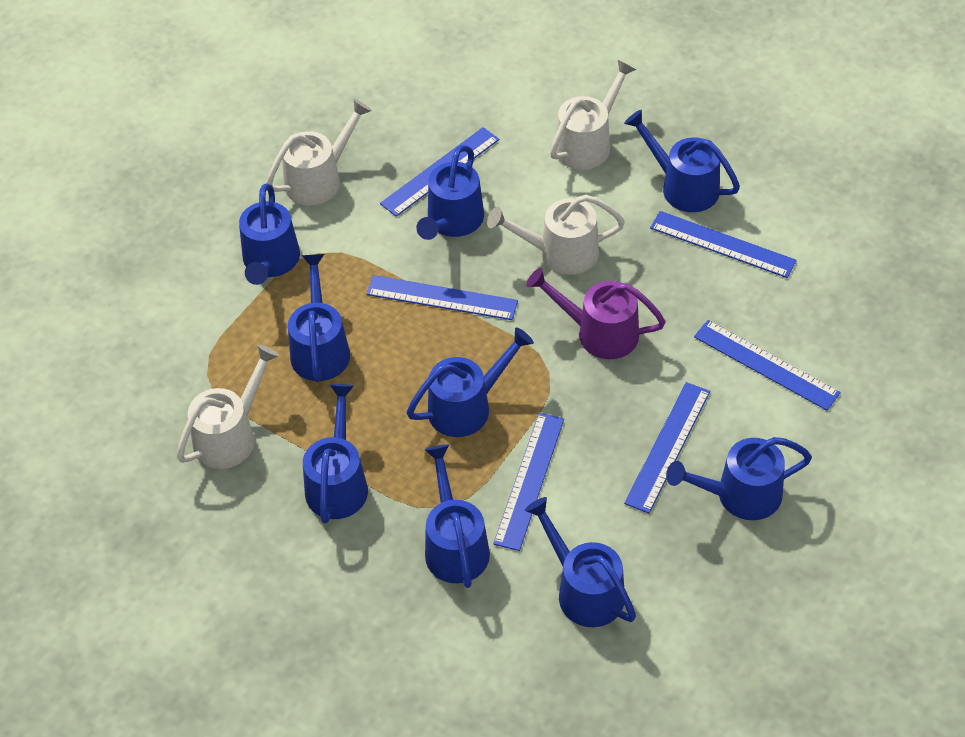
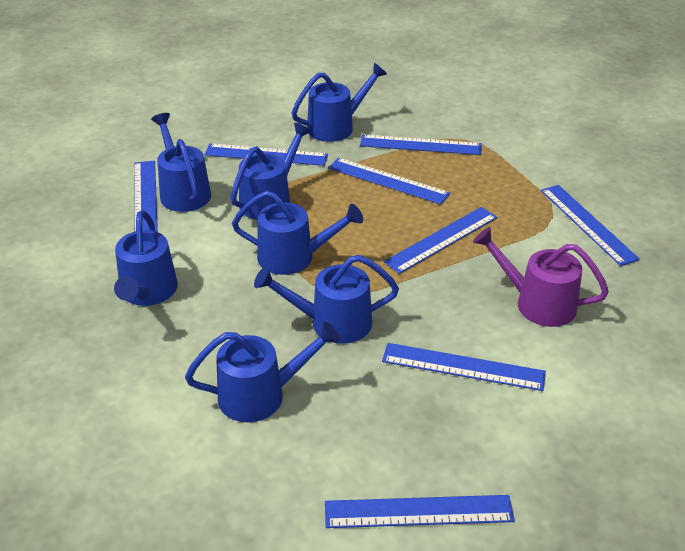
blue ruler: [367,275,518,320] [380,127,499,217] [493,413,564,551] [624,382,710,513] [650,211,797,278] [694,320,841,410] = 6 -> [134,161,158,232] [204,143,328,166] [325,495,515,528] [328,158,450,205] [360,135,482,155] [382,343,546,391] [384,207,497,274] [541,185,640,266] = 8
blue watering can: [239,184,300,285] [288,254,350,382] [303,384,368,523] [407,327,534,437] [416,145,484,240] [425,444,490,588] [525,497,636,627] [624,110,740,212] [666,437,812,520] = 9 -> [114,210,178,306] [151,113,211,212] [185,321,340,422] [230,122,312,220] [232,191,363,275] [254,255,399,344] [292,63,387,142] = 7
white watering can: [177,344,279,469] [266,99,372,206] [487,195,625,275] [550,60,637,170] = 4 -> none = 0

